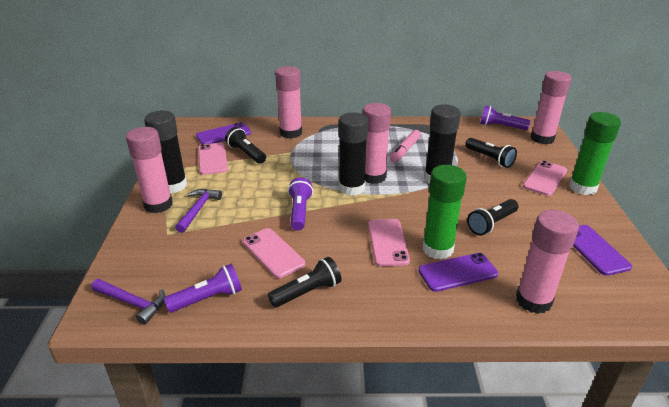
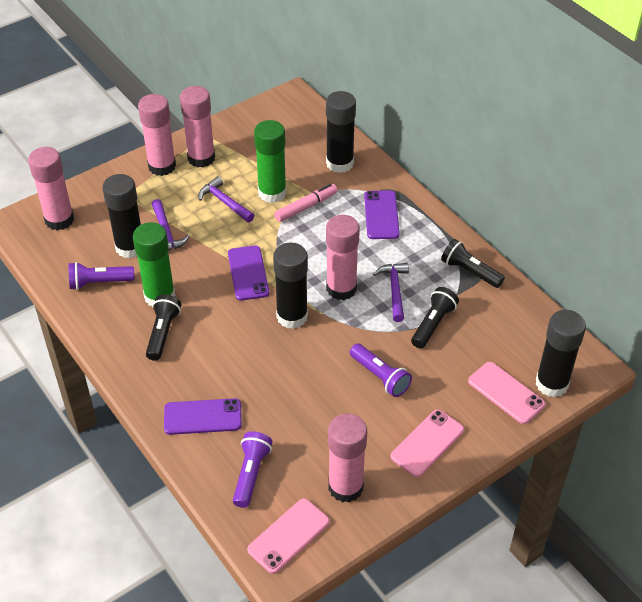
black flashlight: [225,127,266,164] [268,257,341,308] [465,138,517,168] [467,199,518,235] = 4 -> [146,294,181,361] [411,287,459,349] [441,239,505,288] = 3
black glue stick: [144,110,187,193] [338,112,368,196] [424,104,461,184] = 3 -> [102,174,141,258] [273,243,308,329] [326,91,356,173] [536,310,586,397] = 4
pink phone: [198,143,228,175] [243,228,305,278] [368,219,410,266] [523,161,568,196] = 4 -> [247,498,330,574] [391,409,464,477] [468,362,545,424] = 3
purple hammer: [91,279,166,325] [175,189,222,233] = 2 -> [152,199,190,251] [198,176,255,222] [373,263,409,322] = 3

